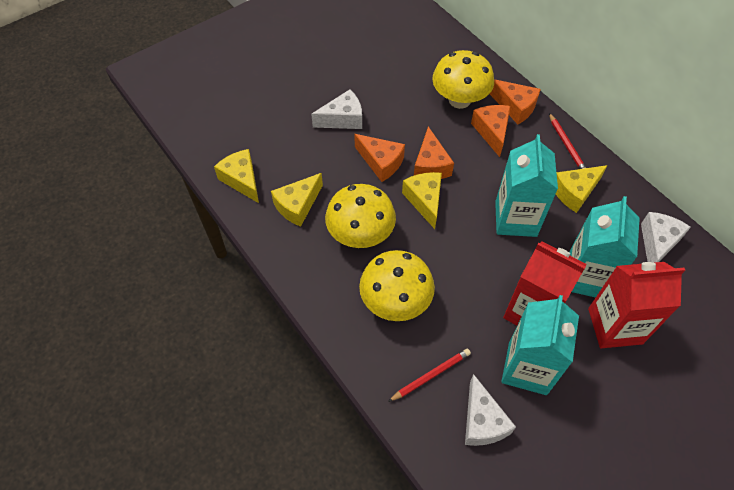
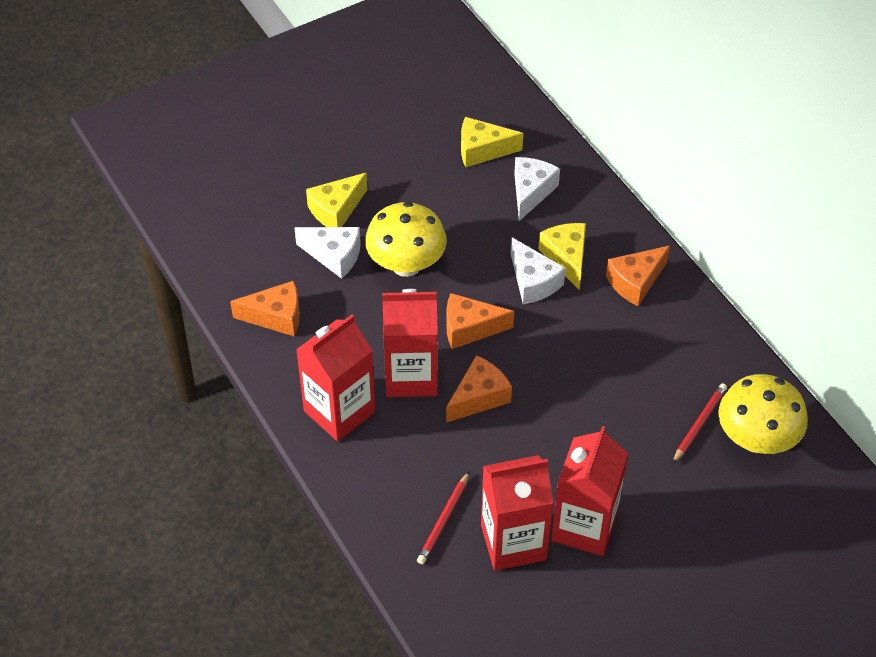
red carton: [503,241,586,326] [588,262,685,348] = 2 -> [296,314,376,442] [382,289,438,397] [481,455,554,571] [551,426,628,556] = 4
turquoise carton: [495,134,558,237] [501,295,579,395] [569,196,640,298] = 3 -> none = 0
yellow cheese: [214,149,259,203] [271,173,323,227] [402,172,442,229] [556,165,608,213] = 4 -> [306,173,367,227] [461,117,523,167] [538,223,586,290] = 3
yellow mushroom: [325,184,396,248] [359,250,435,321] [432,50,494,109] = 3 -> [365,202,447,277] [718,374,808,454] = 2

